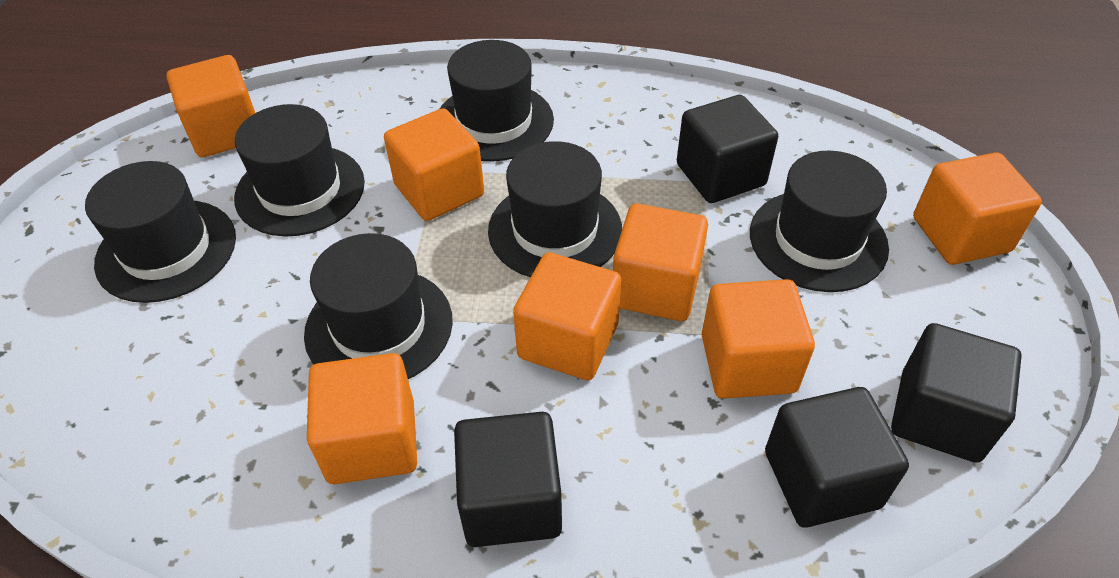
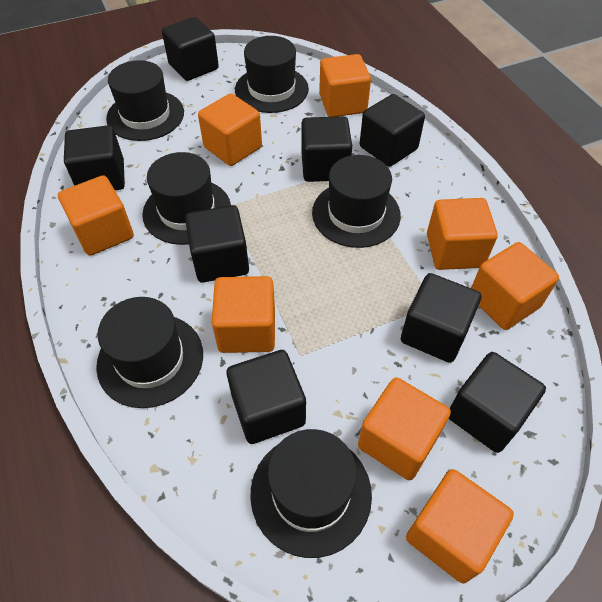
black cube: [454,412,562,547] [677,95,778,203] [765,387,909,528] [891,323,1022,463] = 4 -> [64,125,125,190] [162,17,219,81] [185,205,249,283] [227,350,306,444] [301,116,352,182] [360,94,425,167] [401,273,481,363] [449,352,546,453] = 8
orange cube: [167,55,255,157] [307,353,417,484] [384,108,484,221] [513,252,621,380] [613,203,708,321] [702,279,815,399] [913,152,1042,265] = 7 -> [58,175,134,256] [198,93,262,166] [212,276,275,353] [319,54,371,117] [358,377,451,480] [406,469,514,583] [427,198,498,270] [471,242,559,330] = 8

